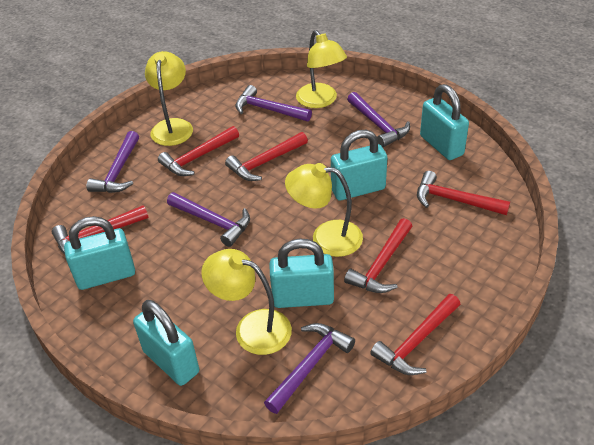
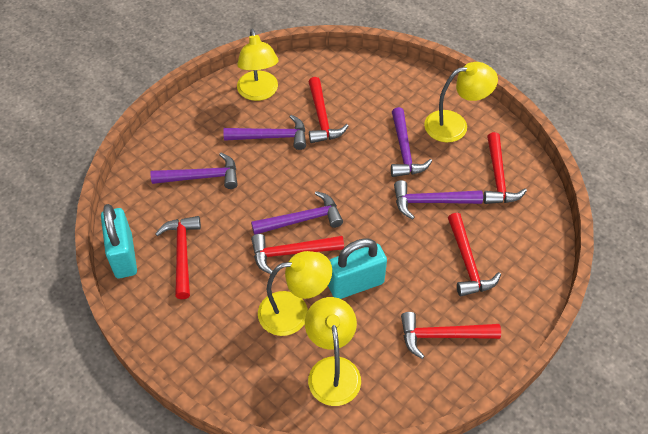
turquoise padlock: [64,216,135,290] [133,300,199,386] [269,238,334,308] [331,130,387,201] [420,84,469,160] = 5 -> [101,204,137,278] [328,238,387,299] = 2

